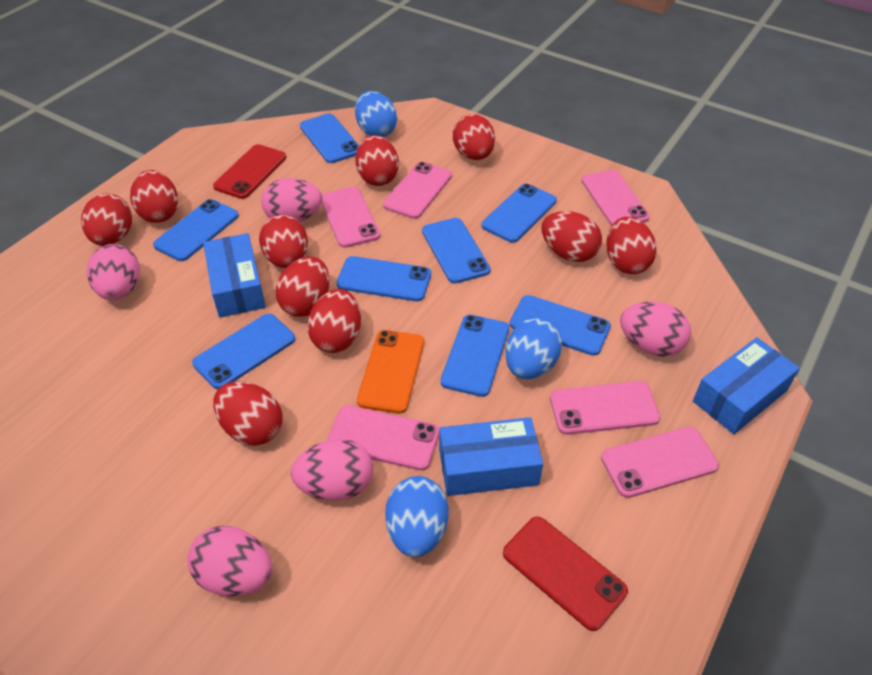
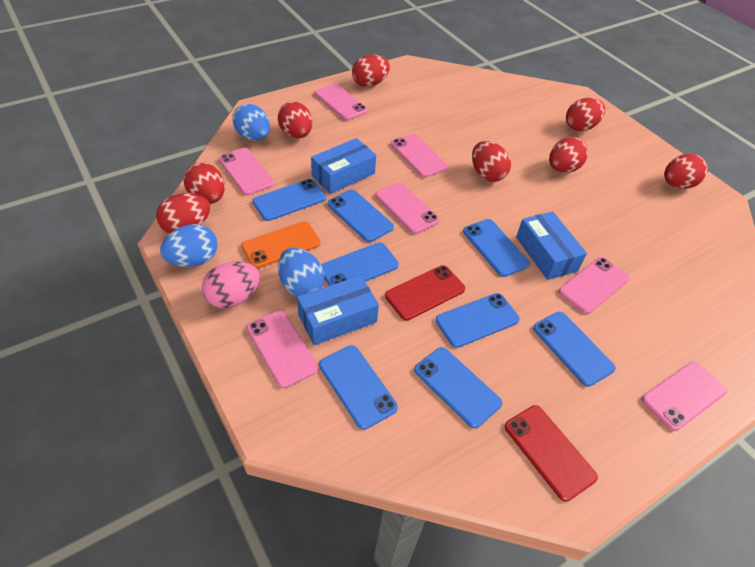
pink egg: [87,244,140,300] [187,526,272,597] [261,178,322,222] [291,439,373,501] [620,302,691,357] = 5 -> [202,261,260,308] = 1
pink phone: [321,187,380,248] [327,405,439,471] [383,162,452,219] [550,381,660,435] [581,170,650,226] [601,427,719,498] = 6 -> [219,148,274,195] [247,311,319,388] [315,83,368,120] [375,182,440,234] [391,134,448,178] [558,257,629,314] [641,361,727,431] = 7
red egg: [81,193,132,246] [130,170,178,223] [213,381,283,446] [259,215,308,268] [276,257,330,317] [307,289,361,353] [355,135,399,186] [453,114,495,160] [542,211,602,262] [606,217,657,274] = 10 -> [156,193,210,234] [183,162,225,204] [278,101,312,138] [352,54,390,87] [472,141,511,182] [549,137,588,173] [566,98,605,131] [664,154,708,189] = 8

